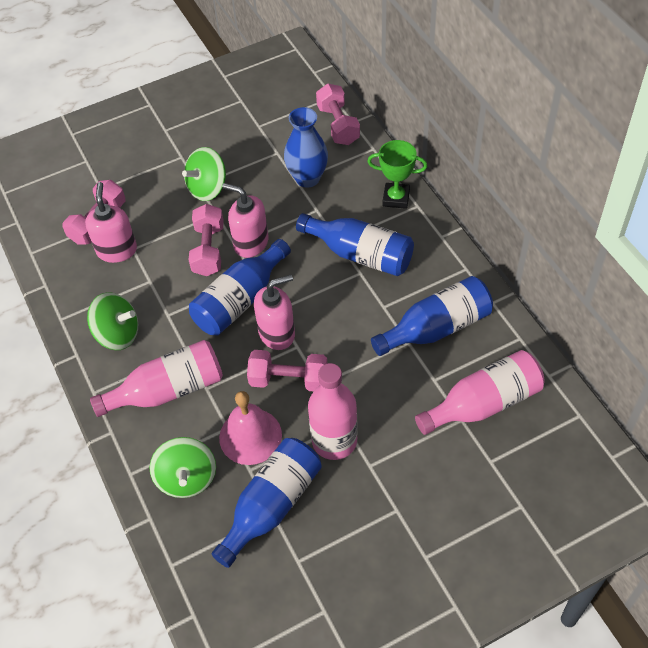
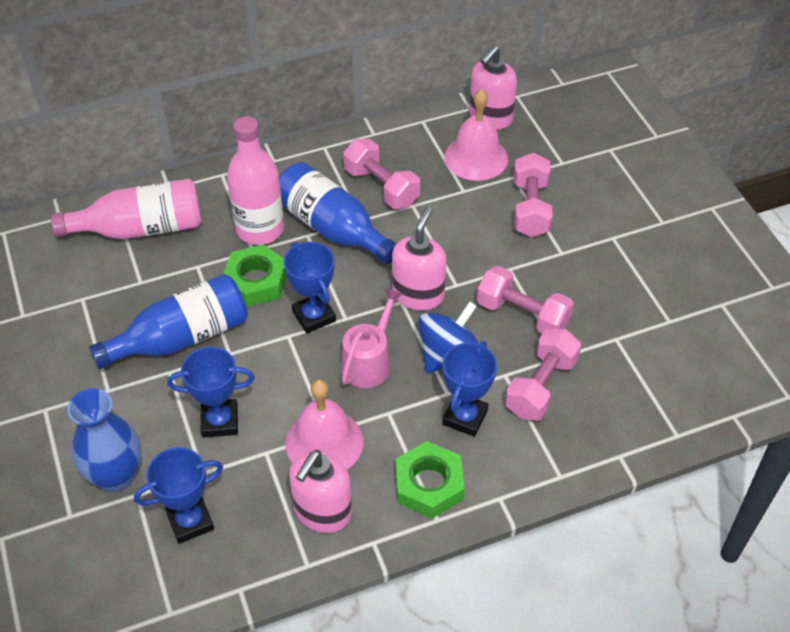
blue bottle: [189,239,291,336] [212,438,322,568] [296,213,414,276] [371,276,493,356] = 4 -> [89,274,248,369] [279,162,397,264] = 2
blue spinning top: none = 0 -> [418,301,479,373] = 1
blue trophy: none = 0 -> [134,447,223,544] [167,347,255,438] [284,242,336,334] [442,341,497,437] = 4
green nut: none = 0 -> [223,244,287,307] [396,441,465,518] = 2
green spinning top: [87,292,138,350] [150,437,216,498] [182,147,226,201] = 3 -> none = 0
green trophy: [367,140,427,209] = 1 -> none = 0
pink bell: [219,391,282,465] = 1 -> [286,379,363,470] [444,89,508,181] = 2
pink bottle: [90,340,223,417] [308,363,358,460] [415,350,545,435] = 3 -> [51,179,201,239] [227,116,284,245] = 2
pink watering can: none = 0 -> [341,288,403,388] = 1

